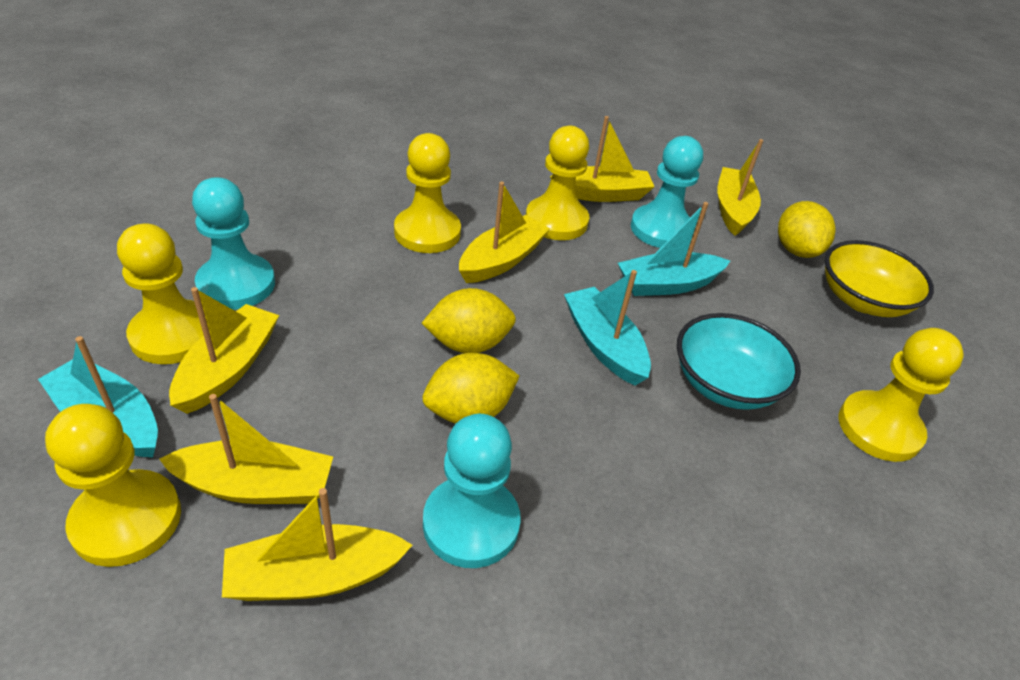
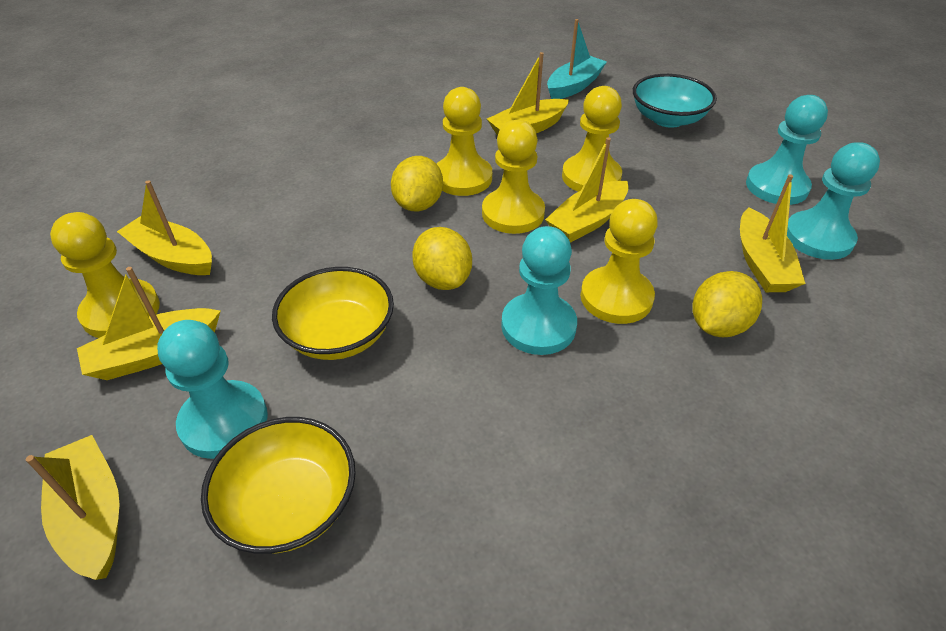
turquoise boat: [38,336,158,458] [564,270,651,386] [618,202,730,296] = 3 -> [547,19,607,99] = 1
turquoise pawn: [192,177,275,310] [423,414,521,568] [631,136,703,248] = 3 -> [157,320,268,459] [501,226,577,355] [746,95,828,205] [787,142,880,260] = 4
yellow bowl: [825,240,934,317] = 1 -> [201,417,356,554] [272,267,394,360] = 2

